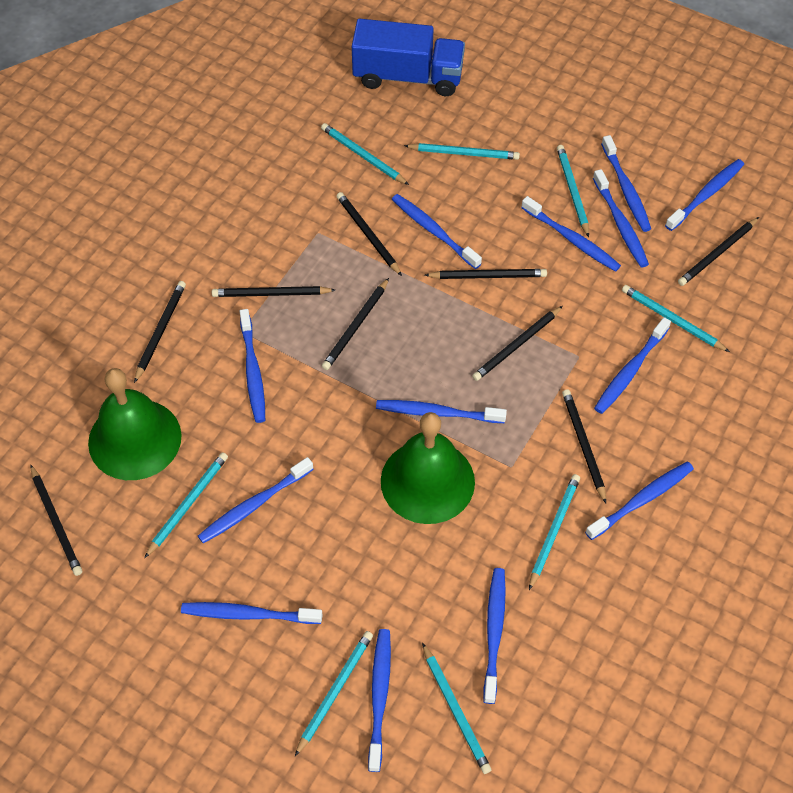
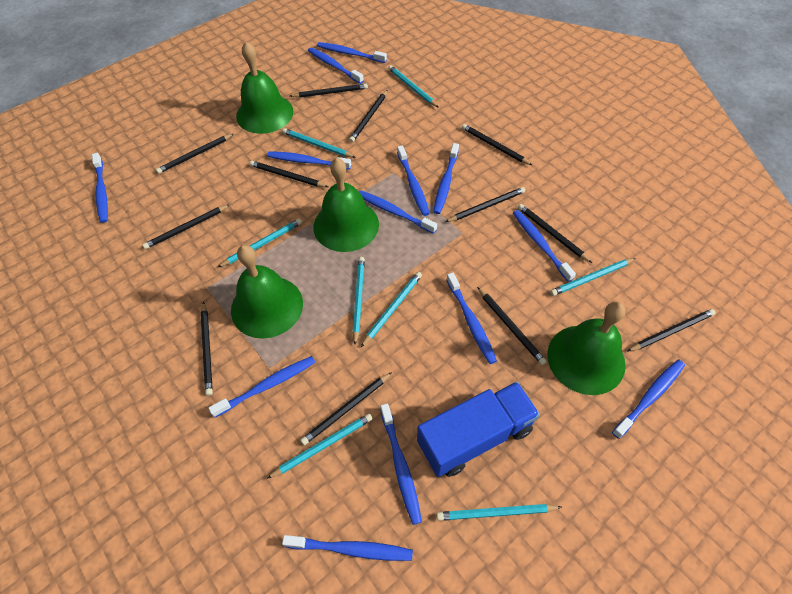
black pencil: [31,465,82,576] [134,281,186,383] [212,286,335,297] [322,278,389,370] [336,192,402,276] [425,269,547,279] [472,306,563,381] [562,389,606,503] [678,217,759,286] = 9 -> [142,205,230,249] [156,134,234,174] [201,301,213,396] [250,161,328,187] [290,84,368,98] [300,372,392,445] [349,90,387,142] [445,187,525,222] [462,124,532,165] [477,287,547,365] [518,204,592,263] [627,309,716,352] = 12
green bell: [88,368,182,480] [381,412,475,524] = 2 -> [231,245,303,339] [236,42,293,134] [313,158,379,252] [547,302,626,395] = 4

